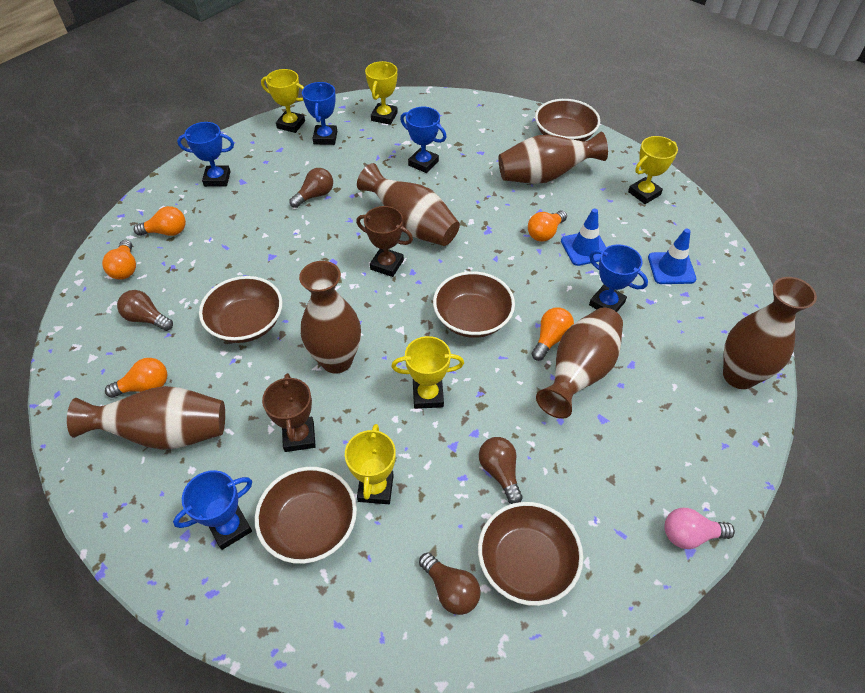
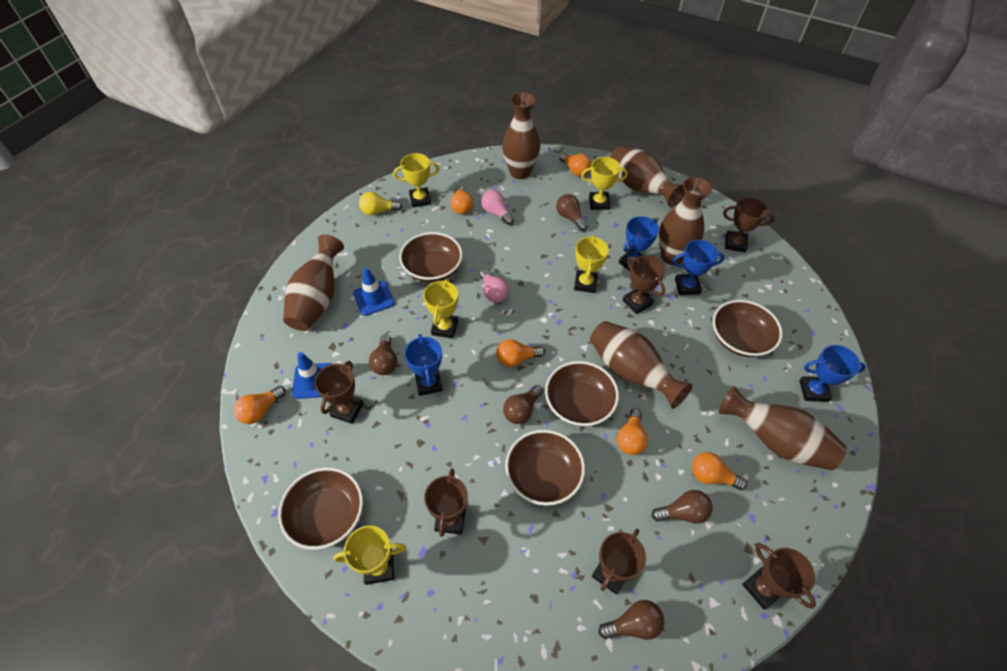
blue trophy: [173,470,252,550] [177,122,234,187] [302,82,337,145] [400,107,446,173] [589,244,648,312] = 5 -> [404,334,443,396] [619,216,659,271] [672,240,725,295] [799,345,866,402] = 4
brown light bulb: [117,290,173,331] [290,168,333,208] [419,552,481,615] [479,437,523,504] = 4 -> [369,334,397,375] [503,385,543,424] [556,194,588,231] [598,600,664,640] [652,490,713,524] = 5
brown trophy: [262,373,316,452] [356,206,413,277] = 2 -> [314,361,364,424] [424,469,468,537] [592,529,646,594] [623,256,665,314] [723,197,774,253] [742,544,816,610] = 6
orange light bulb: [102,240,136,280] [105,358,167,398] [134,206,186,236] [528,210,567,241] [532,307,574,361] = 5 -> [234,386,286,424] [451,185,474,214] [496,339,545,367] [559,153,591,176] [617,408,648,455] [692,452,747,490] = 6
pink light bulb: [664,508,735,549] = 1 -> [480,269,509,303] [481,190,514,225] = 2
yellow light bulb: none = 0 -> [359,192,403,215] = 1

